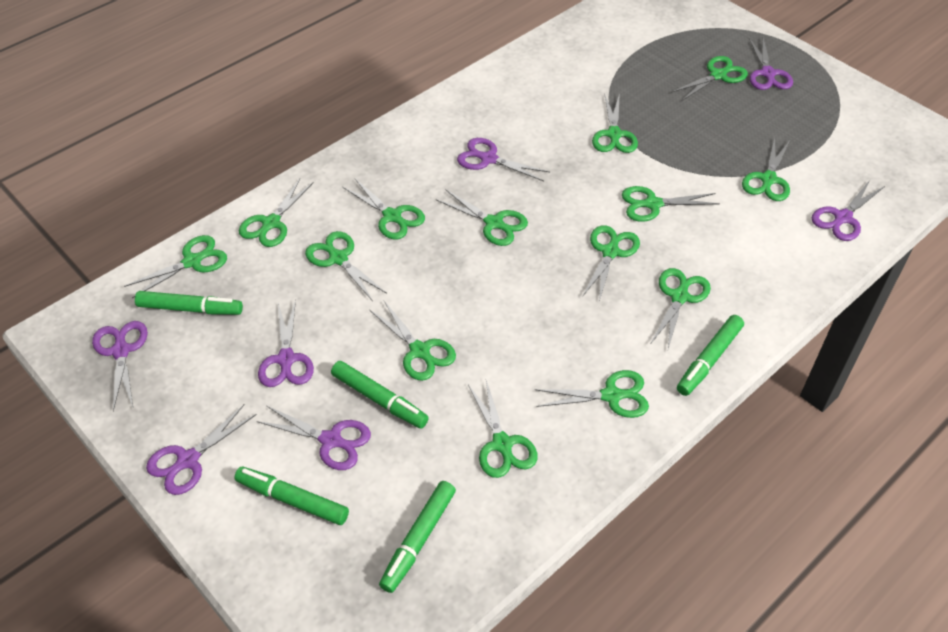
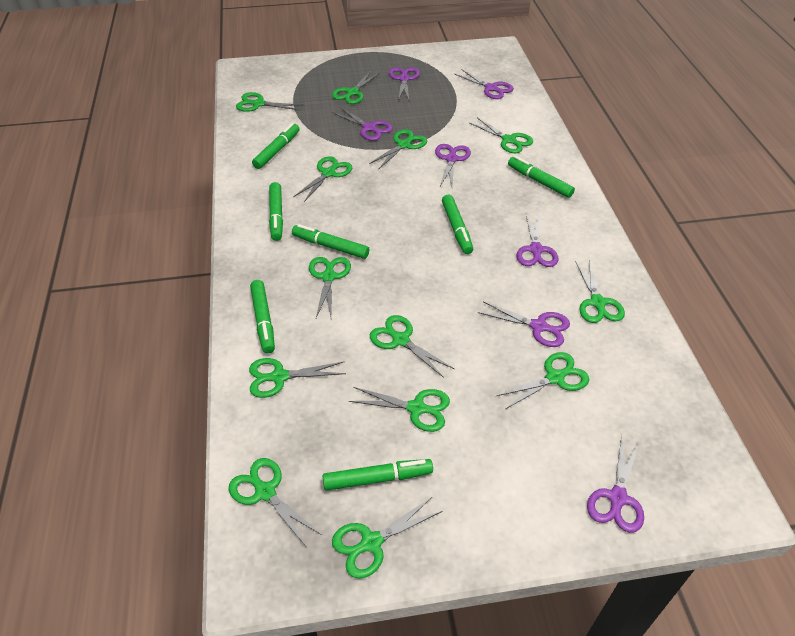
green marker: [135,291,243,315] [234,467,349,525] [331,361,429,429] [379,481,456,593] [677,315,744,396] = 5 -> [250,280,275,353] [252,123,300,169] [269,182,283,241] [292,224,369,259] [323,459,433,491] [442,195,473,254] [508,156,575,198] = 7
green scissors: [124,235,227,298] [239,179,314,247] [305,231,387,301] [343,179,425,239] [370,301,456,381] [436,189,528,246] [468,380,538,478] [535,370,649,418] [582,225,640,301] [592,93,638,153] [622,186,720,222] [651,268,711,349] [671,56,748,101] [742,137,790,201] = 14 -> [228,458,322,546] [236,92,303,112] [249,358,346,398] [293,156,352,202] [309,257,351,318] [332,71,380,104] [332,497,443,579] [349,387,450,432] [369,129,427,170] [370,315,454,378] [470,117,533,153] [496,352,589,409] [575,259,625,323] = 13

